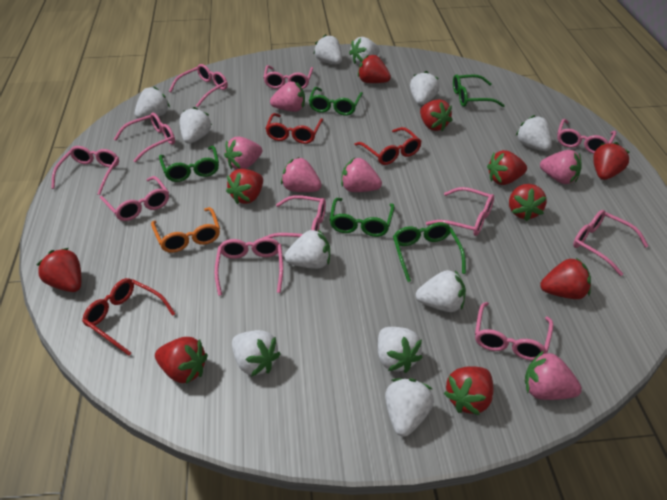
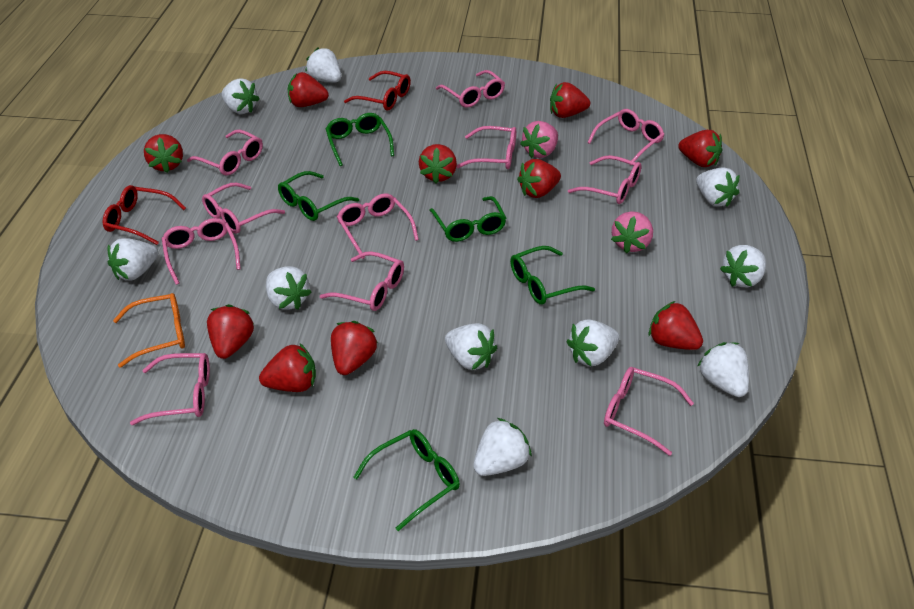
pink strawberry: [224,137,262,170] [270,81,305,112] [281,157,321,192] [341,158,382,192] [525,351,582,400] [540,150,581,184] = 6 -> [520,121,558,158] [611,211,653,254] = 2
red glasses: [82,278,176,356] [265,113,323,144] [354,127,422,165] = 3 -> [103,185,186,245] [344,71,411,111] = 2
white strawberry: [135,86,170,119] [179,107,212,144] [232,330,281,377] [284,230,330,269] [314,34,342,64] [349,37,380,65] [378,327,423,373] [385,378,434,437] [410,71,440,105] [416,270,466,312] [516,115,552,151] = 11 -> [107,238,158,281] [222,78,260,114] [266,266,312,310] [305,47,341,82] [445,323,497,370] [473,418,532,476] [567,319,619,366] [696,167,739,207] [697,342,749,397] [720,245,766,287] = 10

